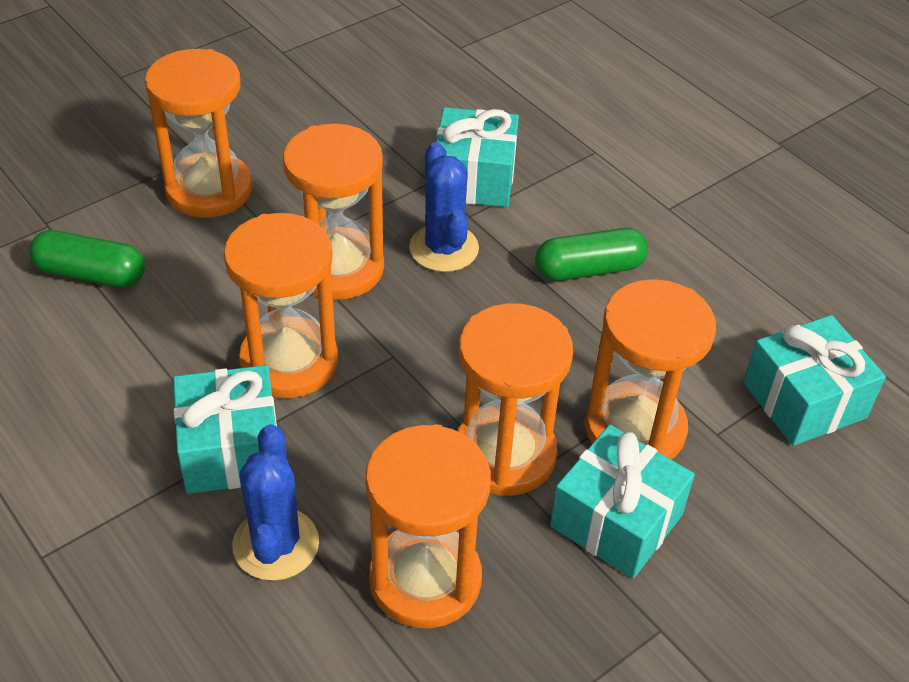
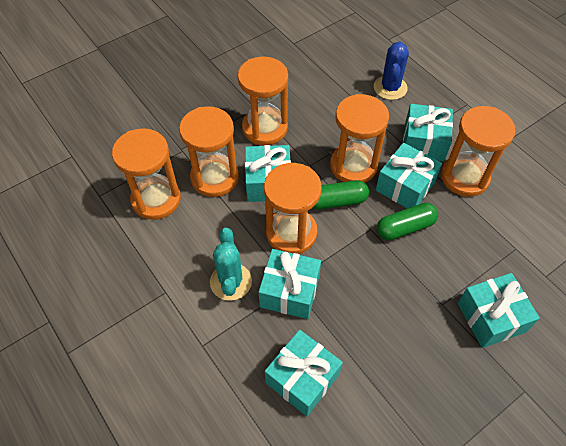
blue cactus: [232,424,319,581] [409,142,479,272] = 2 -> [374,41,409,100] = 1
turquoise cactus: none = 0 -> [210,228,252,301] = 1
turquoise gift: [173,365,277,494] [436,107,519,207] [550,425,695,579] [744,315,886,446] = 4 -> [245,145,291,202] [259,249,321,319] [265,330,343,416] [376,143,442,208] [403,104,453,161] [458,273,540,348] = 6

